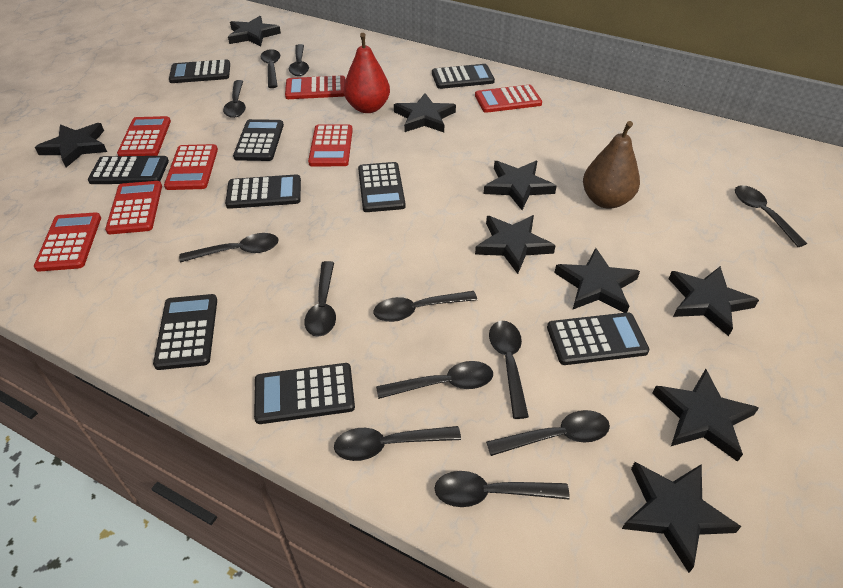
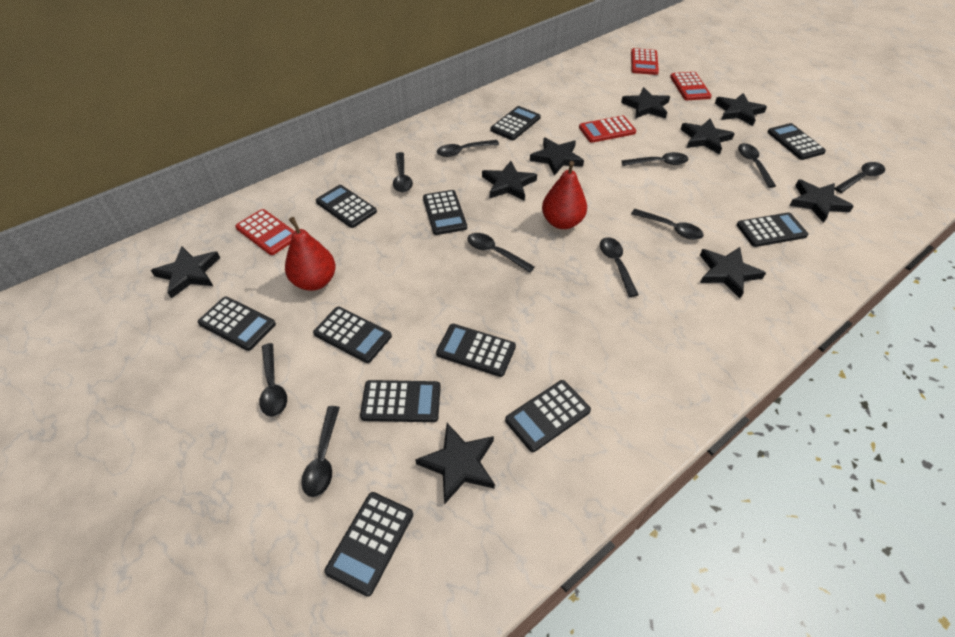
black calculator: [88,156,169,184] [153,294,217,370] [169,59,230,83] [225,174,301,209] [233,119,284,161] [254,363,355,424] [358,162,406,212] [432,64,495,89] [547,312,650,365] = 9 -> [198,296,276,351] [313,307,392,363] [316,185,377,228] [325,492,413,597] [360,380,441,422] [423,190,467,235] [436,324,516,377] [490,106,541,140] [505,380,591,452] [737,212,808,247] [767,123,826,160] = 11
black spoon: [179,233,279,263] [223,80,246,118] [261,49,280,88] [289,44,309,76] [305,261,336,337] [334,426,461,461] [374,291,477,322] [376,361,493,399] [434,471,570,507] [486,410,610,456] [489,321,529,419] [735,185,807,247] = 12 -> [259,343,287,417] [301,406,340,497] [393,152,413,192] [437,140,499,157] [467,233,535,273] [600,237,639,297] [622,152,688,166] [631,209,704,240] [738,143,776,188] [834,162,885,193] = 10
brown pear: [583,121,640,209] = 1 -> none = 0
red calculator: [34,212,101,271] [105,181,162,234] [117,116,171,156] [164,144,218,190] [285,75,345,99] [308,124,353,166] [475,85,542,113] = 7 -> [235,209,294,255] [579,116,636,143] [631,48,659,75] [670,72,712,100] = 4
red pear: [344,33,390,113] = 1 -> [285,217,336,291] [542,161,587,229] = 2

